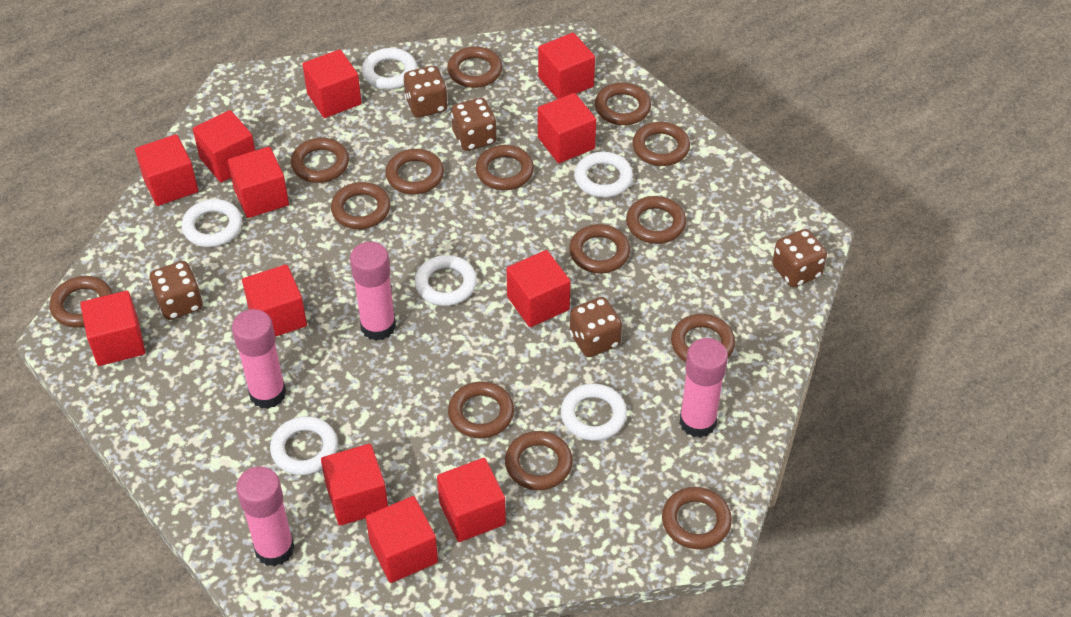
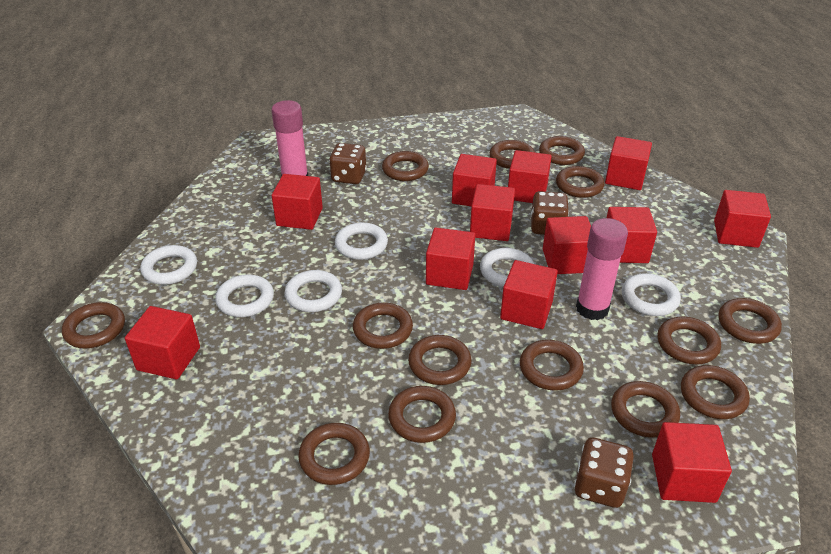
brown dice: [149,261,203,320] [404,66,448,118] [451,98,497,151] [570,297,622,357] [772,229,827,287] = 5 -> [329,143,367,184] [531,191,569,235] [574,437,634,508] = 3
pink glue stick: [232,309,286,409] [236,466,295,567] [350,242,396,341] [679,338,728,438] = 4 -> [271,100,308,177] [576,218,628,320] = 2

